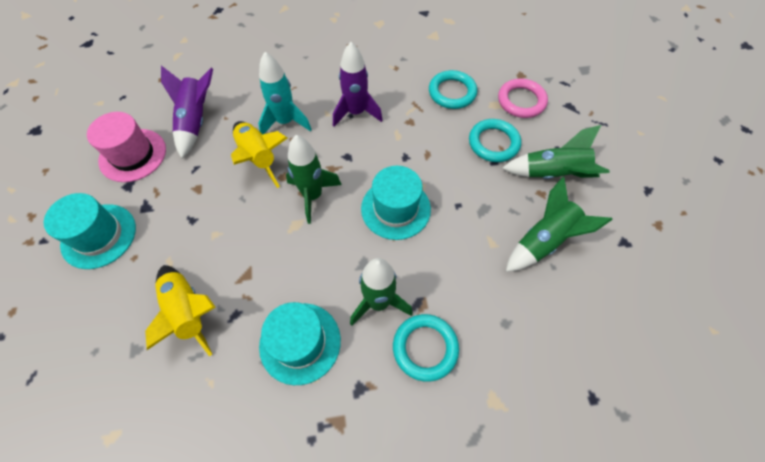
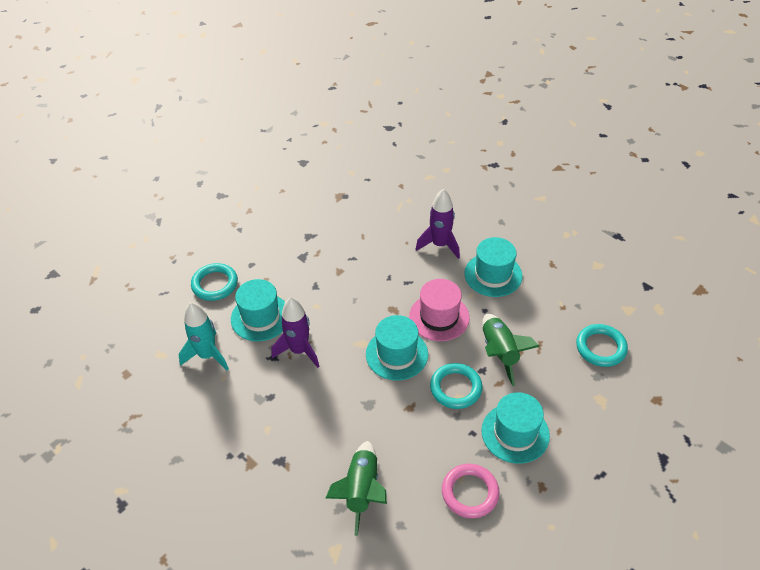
green rocket: [286,135,341,224] [350,258,413,326] [502,125,610,179] [506,177,613,272] = 4 -> [326,441,387,536] [482,314,540,386] = 2
turquoise hat: [44,193,136,269] [259,302,341,385] [361,166,431,240] = 3 -> [231,279,285,341] [366,315,428,381] [464,237,523,297] [481,392,550,464] = 4
yellow rocket: [145,265,216,356] [231,121,288,188] = 2 -> none = 0

